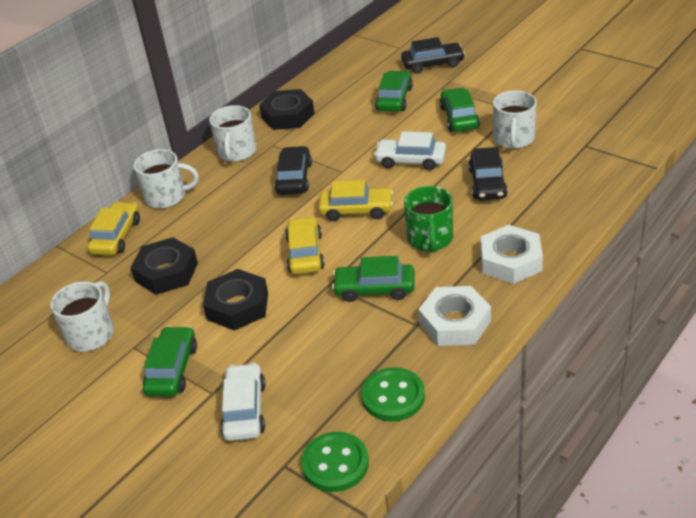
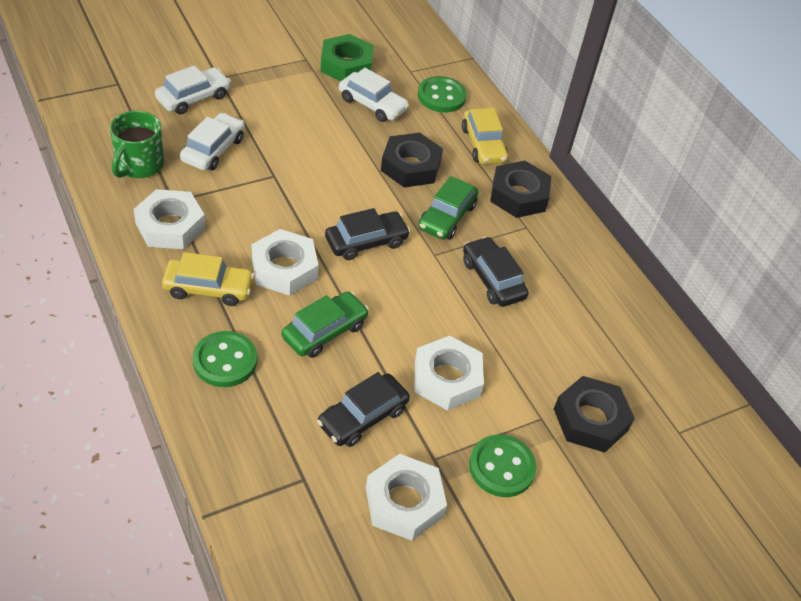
green button: [301,432,369,492] [361,367,425,421] = 2 -> [193,331,257,387] [418,76,467,113] [469,434,537,497] = 3
green car: [143,326,197,397] [332,256,415,302] [375,71,413,112] [439,88,480,132] = 4 -> [282,291,369,358] [418,176,479,240] = 2
green nut: none = 0 -> [320,34,374,81] = 1
white car: [220,363,266,441] [374,131,446,170] = 2 -> [155,65,231,115] [180,113,245,170] [339,68,409,122] = 3
white mug: [50,281,114,352] [134,149,199,209] [209,105,257,162] [493,90,537,149] = 4 -> none = 0
white nut: [418,286,491,346] [481,225,543,284] = 2 -> [133,189,206,249] [252,229,319,296] [366,454,447,541] [414,336,484,411] = 4
yellow car: [87,202,140,255] [285,216,324,274] [318,180,393,221] = 3 -> [162,252,254,306] [462,108,508,164] = 2

